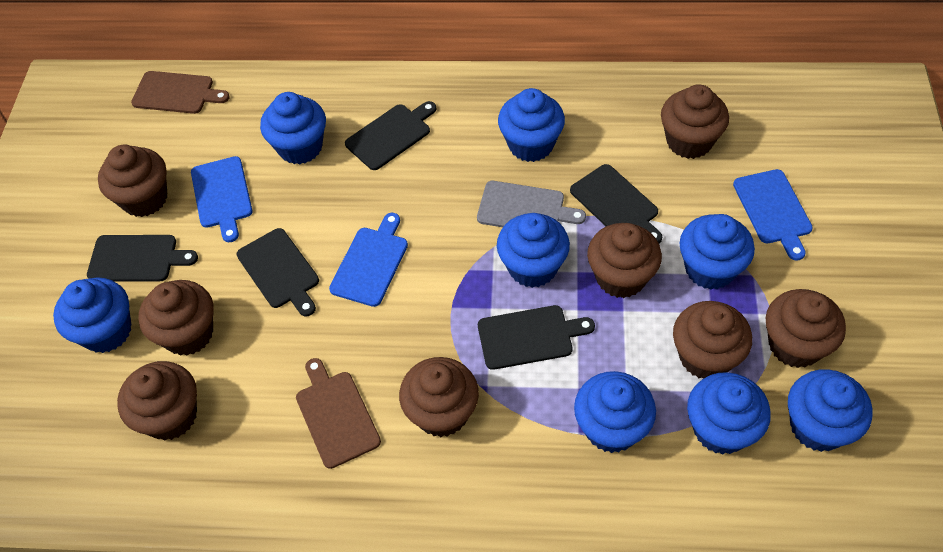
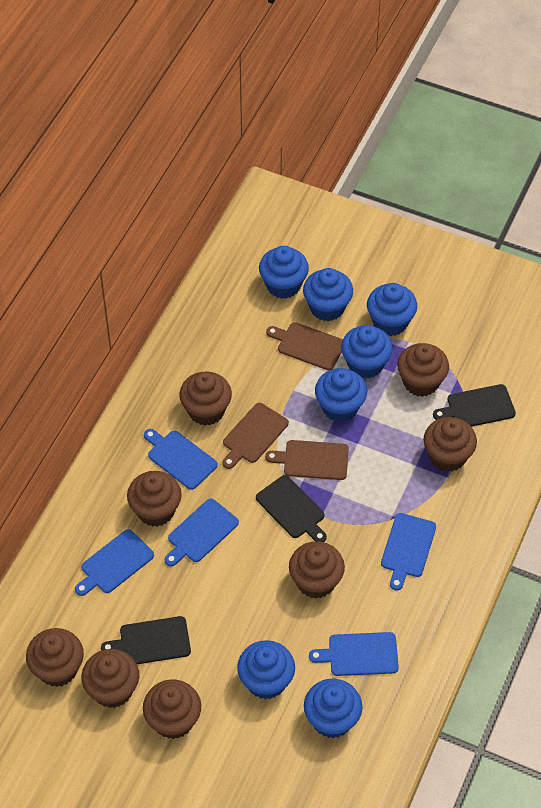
black cutting board: [87,235,198,281] [236,228,319,316] [345,101,437,170] [478,305,595,370] [570,164,662,243] = 5 -> [101,616,191,664] [256,475,327,542] [433,384,516,427] = 3
blue cupcake: [53,277,131,353] [260,92,326,164] [497,213,570,288] [498,88,565,162] [574,371,656,453] [679,214,755,290] [687,372,771,455] [788,369,872,452] = 8 -> [237,640,295,699] [259,246,309,299] [303,268,353,321] [304,679,362,738] [315,368,367,422] [341,325,393,379] [367,283,417,336] = 7
blue cutting board: [191,156,252,242] [329,213,408,307] [733,169,813,260] = 3 -> [75,529,154,596] [144,429,218,490] [165,499,239,566] [309,632,399,676] [381,513,436,591] = 5
brown cutting board: [131,71,230,114] [296,358,381,469] = 2 -> [223,403,289,469] [265,440,349,480] [266,322,343,370] = 3
grey cutting board: [477,181,586,227] = 1 -> none = 0

